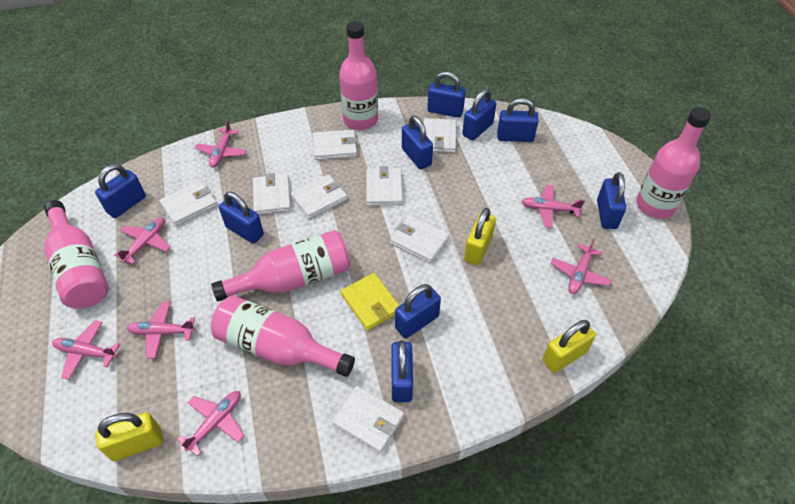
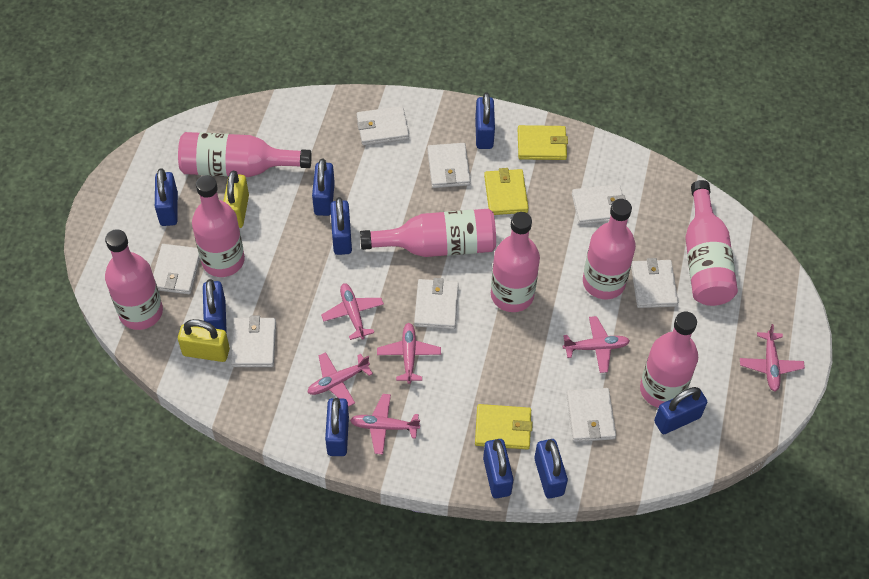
pink bottle: [44,200,109,309] [211,230,350,302] [211,295,355,377] [339,21,378,130] [636,107,711,219] = 5 -> [105,229,163,330] [178,132,312,177] [192,175,245,277] [360,209,496,257] [491,212,540,312] [583,199,636,299] [640,312,698,408] [685,180,738,306] = 8
pink plane: [52,320,120,380] [115,217,170,264] [127,302,196,359] [177,391,244,456] [195,120,247,168] [522,185,585,228] [551,238,611,294] = 7 -> [307,352,373,407] [321,283,384,340] [350,394,420,455] [377,323,441,384] [563,316,630,373] [740,324,805,391] = 6
yellow padlock: [95,412,163,461] [464,208,496,265] [543,320,596,373] = 3 -> [178,319,230,362] [223,171,249,228] = 2
yellow wallet: [341,273,400,330] = 1 -> [475,404,533,450] [484,168,529,215] [518,125,568,160] = 3

